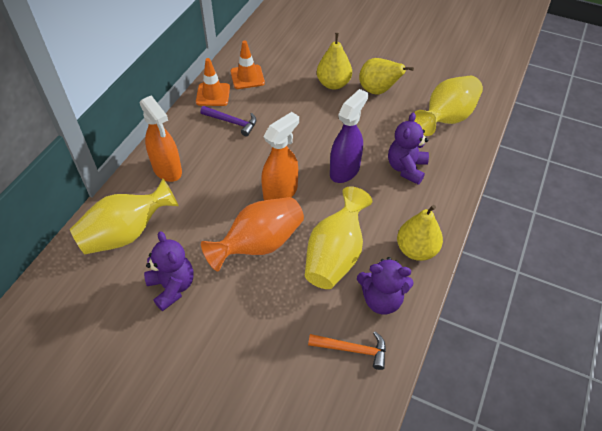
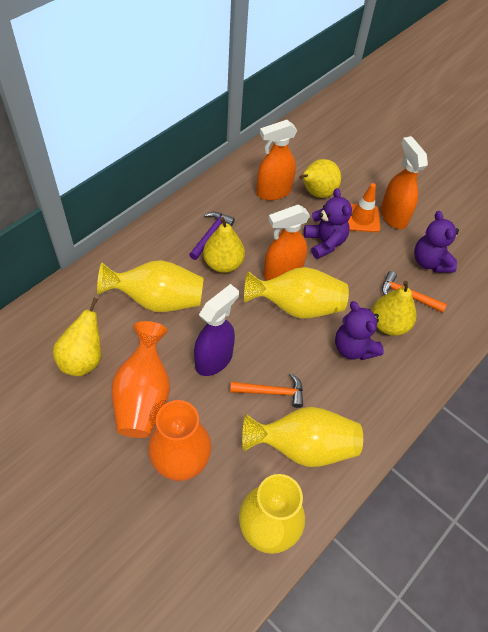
orange hammer: [308,331,386,370] = 1 -> [230,373,303,408] [382,271,447,313] = 2
orange spray bottle: [140,95,182,182] [261,112,299,200] = 2 -> [256,120,297,201] [264,205,310,281] [381,136,428,229] = 3
orange traffic cone: [196,58,230,106] [231,40,265,89] = 2 -> [348,183,380,232] = 1
orange vase: [201,197,304,271] = 1 -> [111,321,170,438] [148,400,212,481] = 2
yellow pear: [317,33,352,90] [359,58,414,95] [397,205,443,261] = 3 -> [53,298,101,376] [203,217,245,273] [299,159,341,198] [372,281,416,336] = 4
yellow vase: [70,179,179,254] [305,186,372,289] [414,76,483,136] = 3 -> [97,260,204,312] [239,474,305,554] [242,407,363,467] [244,267,349,318] = 4

